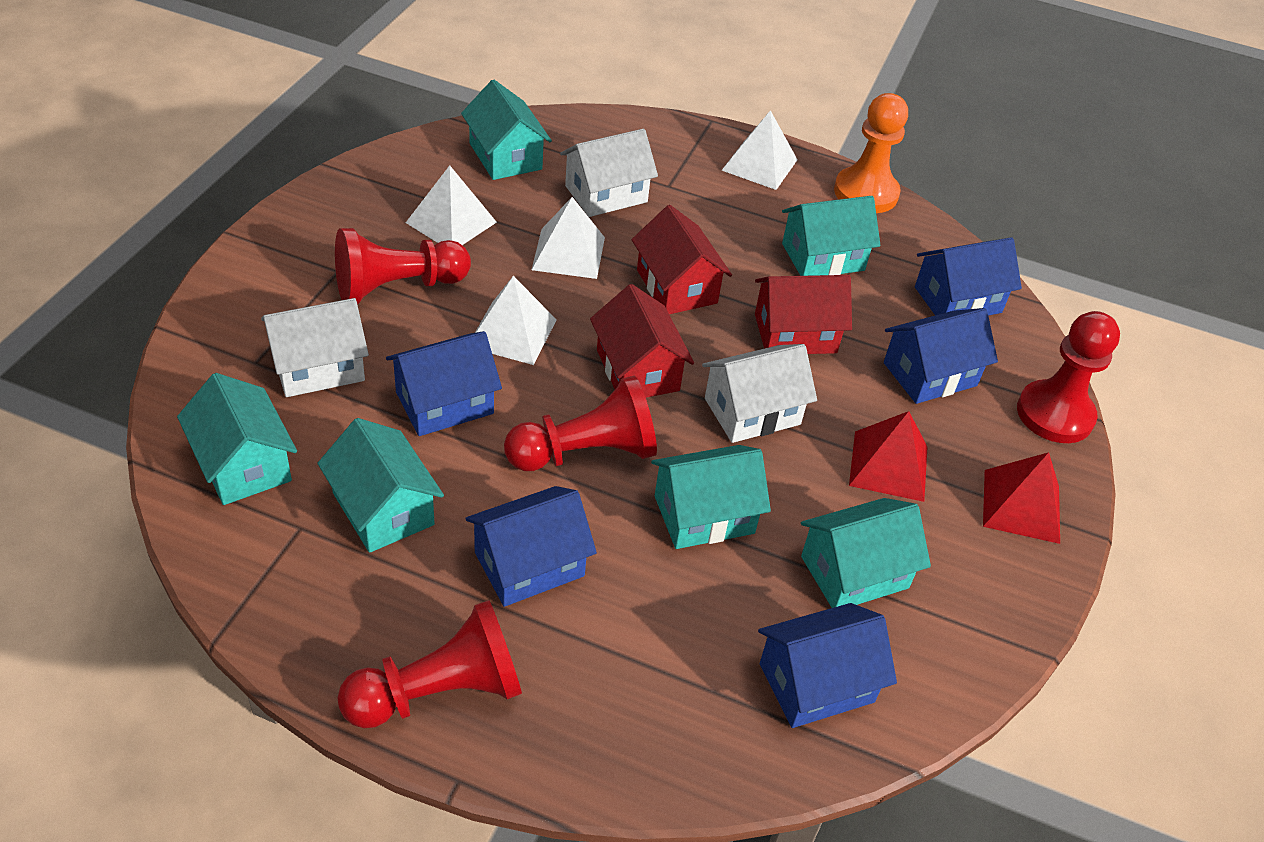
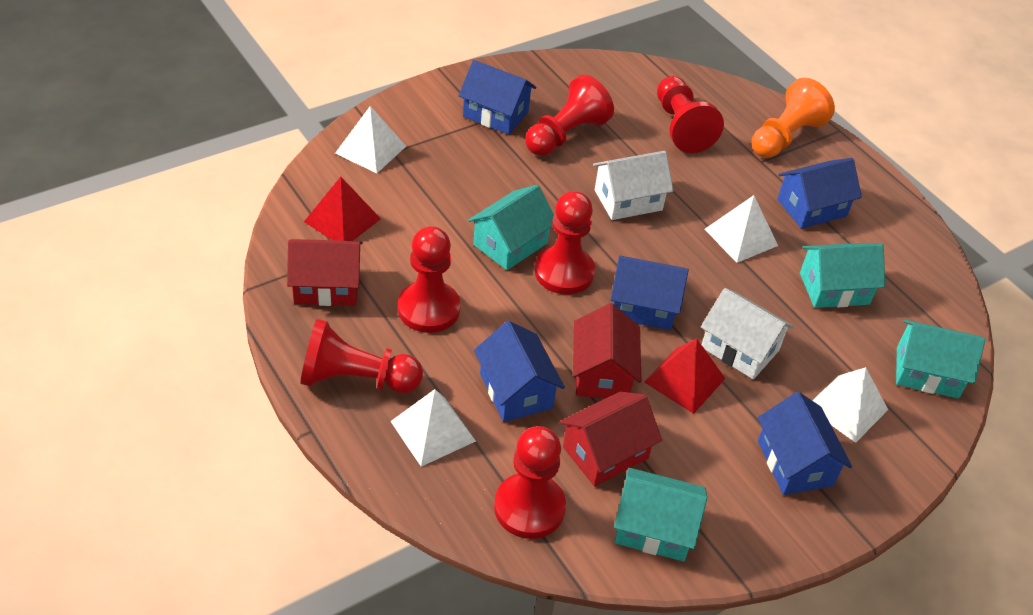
red pawn: [335,228,471,304] [337,600,522,728] [504,376,657,471] [1017,311,1120,443] = 4 -> [300,319,423,393] [398,226,461,333] [494,426,566,539] [525,75,614,156] [534,191,595,294] [657,76,724,153] = 6
turquoise house: [177,373,297,505] [317,418,444,553] [461,80,552,180] [651,445,771,549] [782,196,880,276] [801,498,931,608] = 6 -> [468,185,554,270] [614,468,707,561] [800,243,885,308] [896,320,985,399] = 4
white house: [261,298,369,397] [560,129,658,217] [702,344,817,443] = 3 -> [593,151,673,220] [701,288,794,379] = 2

